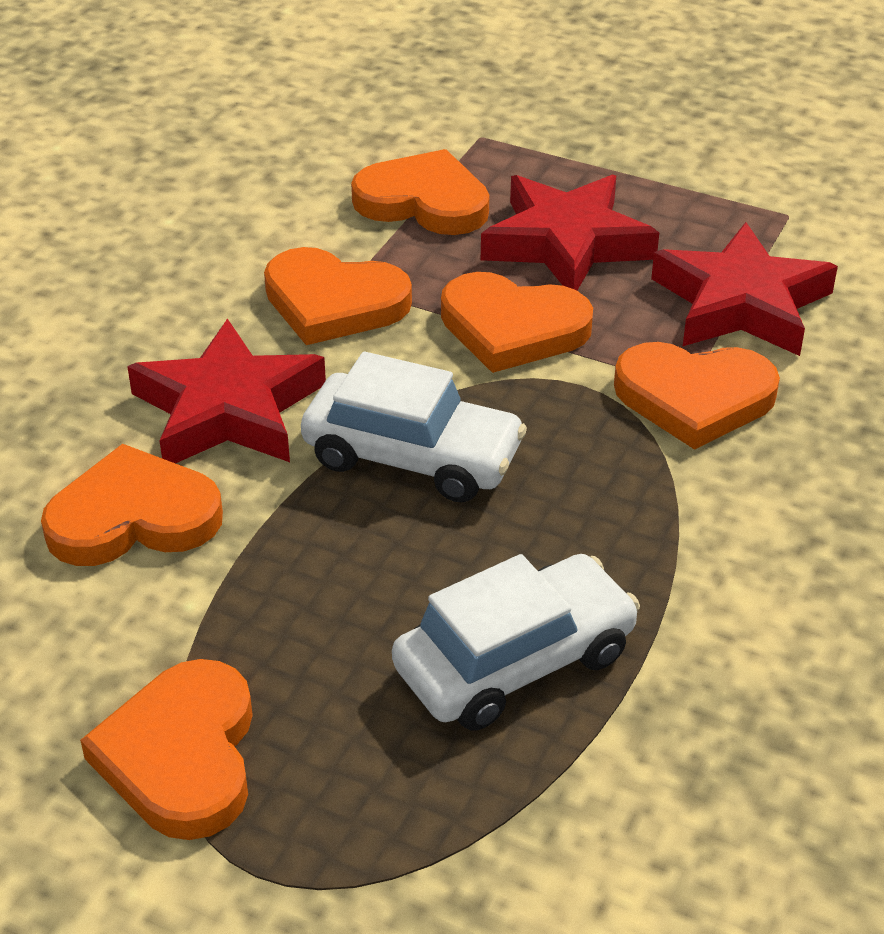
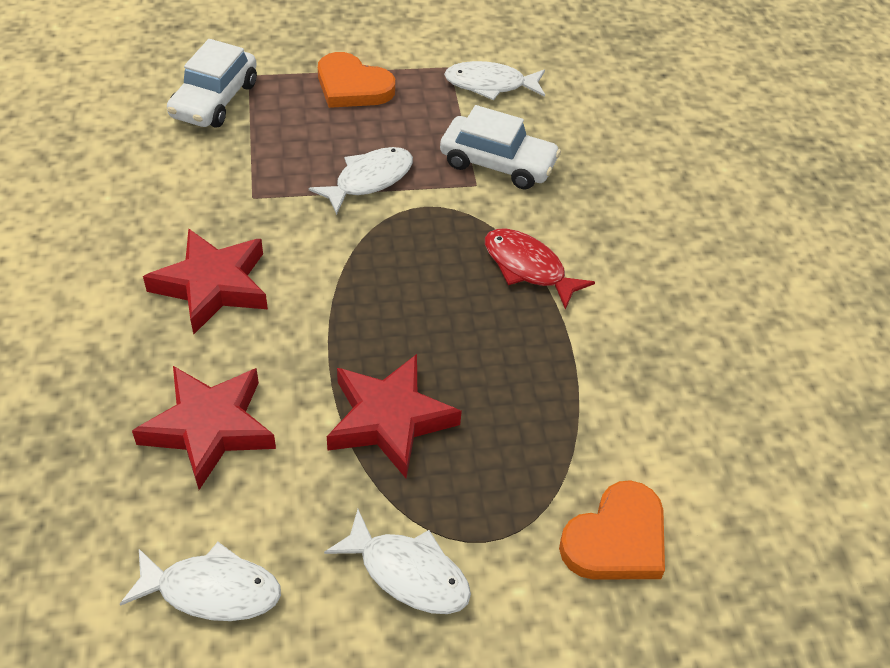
orange heart: [41,444,223,566] [80,659,253,840] [264,247,412,345] [351,149,489,235] [441,272,593,373] [614,342,780,450] = 6 -> [318,52,395,108] [559,480,665,580] = 2
red fish: none = 0 -> [485,228,595,310] = 1
white fish: none = 0 -> [120,542,281,621] [309,147,413,215] [324,509,471,614] [444,61,545,100] = 4

